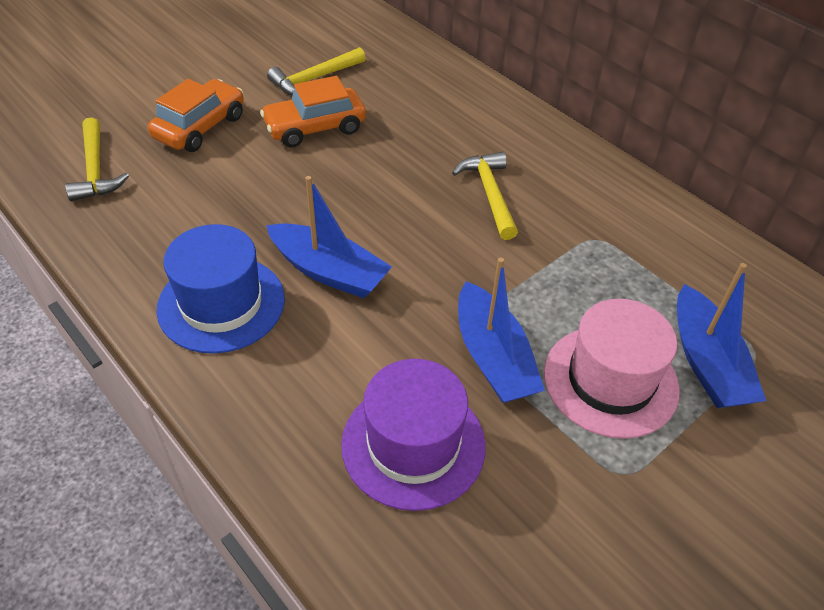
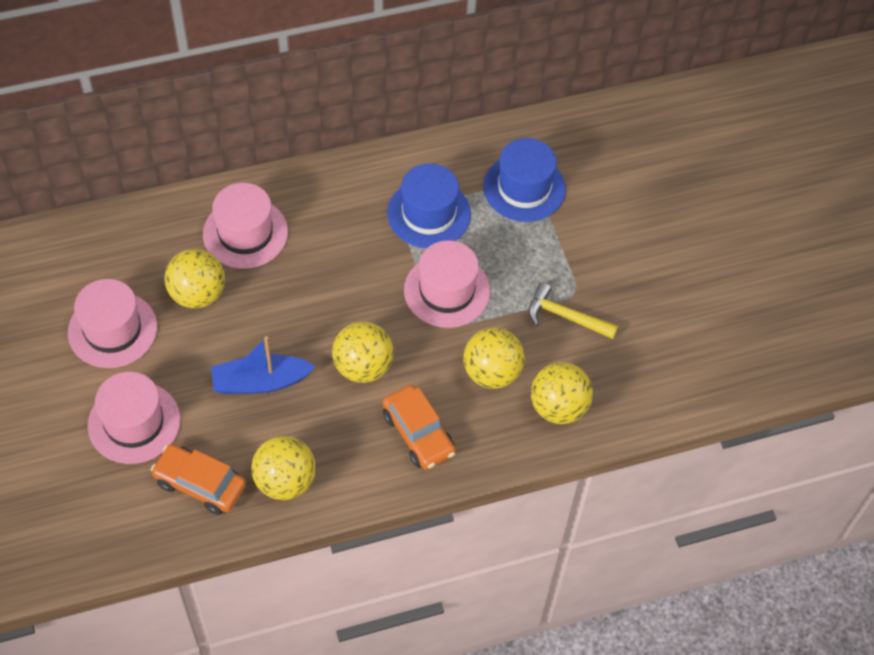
blue boat: [266,176,392,298] [458,257,545,403] [677,263,766,408] = 3 -> [211,336,316,394] = 1
blue hat: [156,224,285,354] = 1 -> [387,164,471,248] [483,138,566,222] = 2
pink hat: [544,299,680,439] = 1 -> [68,279,157,368] [88,372,180,464] [203,183,288,269] [404,240,490,328] = 4
purple hat: [341,359,486,511] = 1 -> none = 0
yellow ball: none = 0 -> [164,249,225,308] [251,436,316,500] [332,322,393,383] [463,327,525,389] [531,362,593,424] = 5
yellow hammer: [65,117,129,201] [267,47,366,96] [452,152,518,240] = 3 -> [529,282,618,339] = 1

